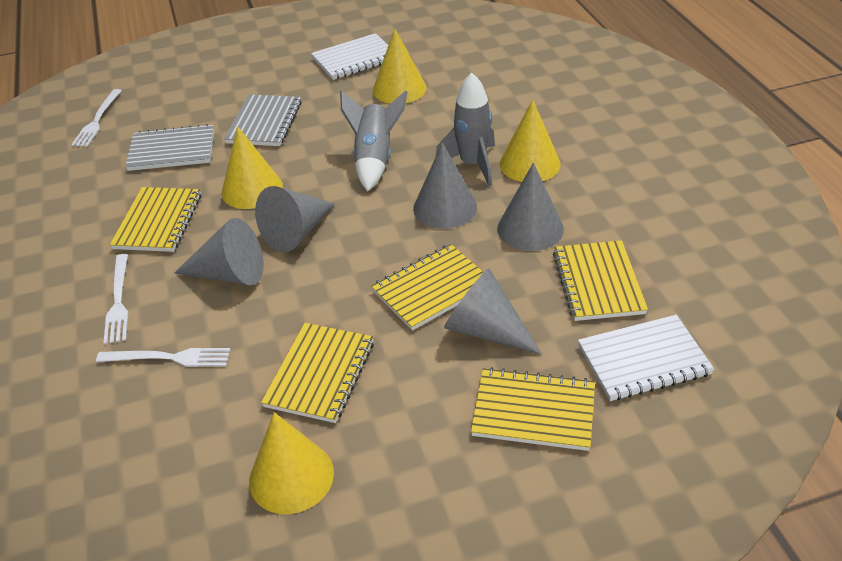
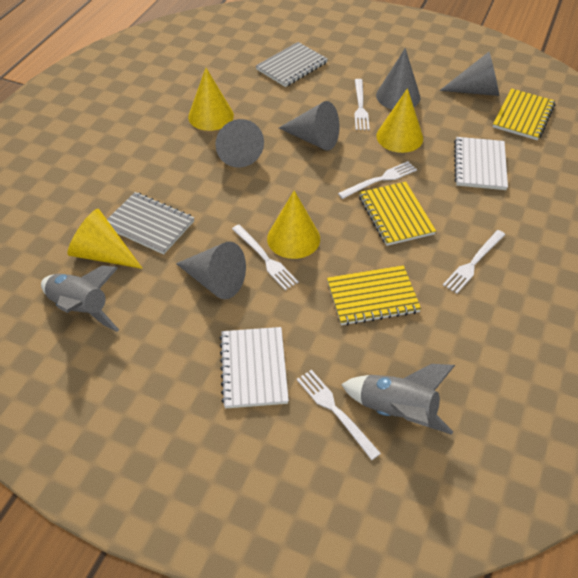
white fork: [71,89,122,147] [96,348,231,367] [103,254,128,344] = 3 -> [232,225,299,290] [297,370,381,460] [338,161,417,199] [354,79,370,130] [443,230,505,294] = 5
yellow notebook: [110,187,201,252] [261,323,374,423] [371,244,484,330] [471,367,595,451] [553,240,648,321] = 5 -> [327,265,421,326] [359,182,436,246] [493,88,555,140] = 3

